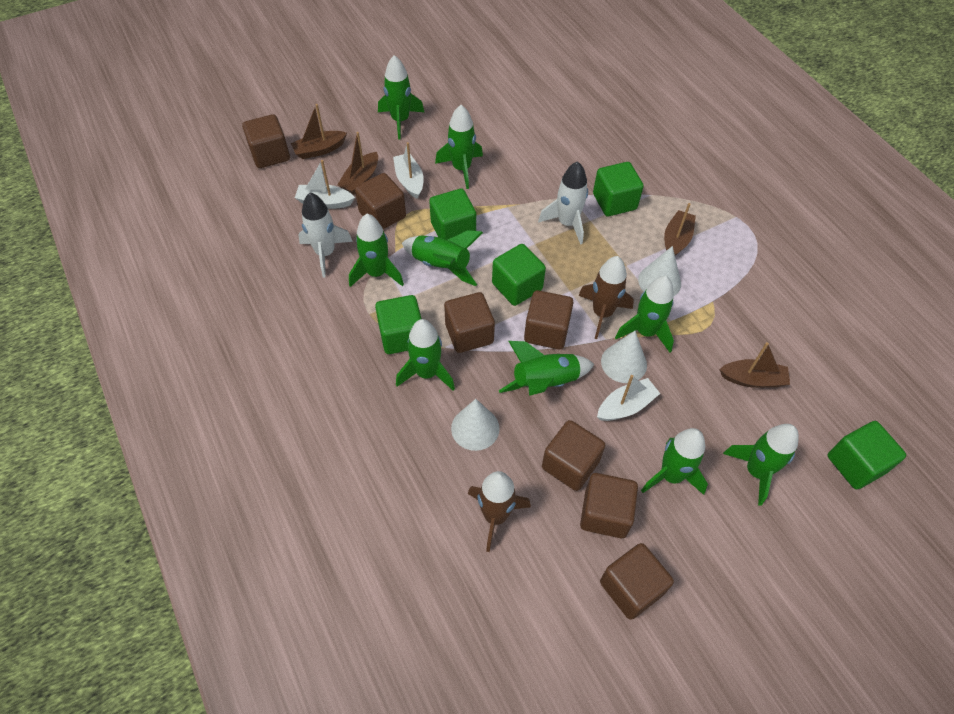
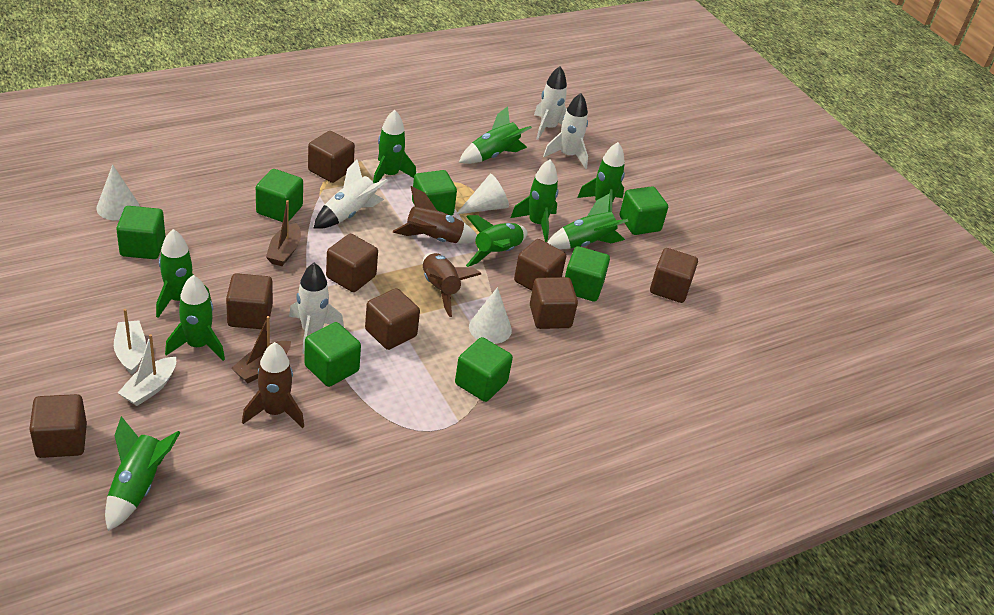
brown boat: [291,104,347,159] [338,132,378,195] [664,203,696,256] [719,342,790,388] = 4 -> [231,316,291,383] [266,200,301,266] = 2
brown cube: [242,114,290,168] [355,173,406,229] [444,292,495,353] [524,290,574,349] [542,420,605,491] [580,473,638,538] [600,543,674,620] = 7 -> [29,394,87,458] [226,273,273,329] [308,131,355,183] [326,234,378,292] [365,288,420,350] [514,239,566,291] [530,277,578,329] [650,248,698,303] = 8
brown rocket: [468,471,531,552] [578,256,634,339] = 2 -> [242,342,304,428] [393,186,477,243] [423,253,481,317] = 3
green cube: [375,295,422,354] [429,189,476,240] [492,244,546,306] [593,162,644,216] [827,421,906,489] = 5 -> [116,206,165,259] [256,169,303,222] [304,322,361,387] [412,170,457,216] [455,337,513,402] [565,246,610,302] [620,186,668,235] = 7
white boat: [295,160,355,209] [393,142,424,199] [597,375,660,421] = 3 -> [114,309,146,375] [118,334,176,406] = 2
white rocket: [298,192,353,278] [538,161,588,245] = 2 -> [289,263,344,354] [314,159,388,229] [534,66,567,140] [543,93,588,169] = 4

